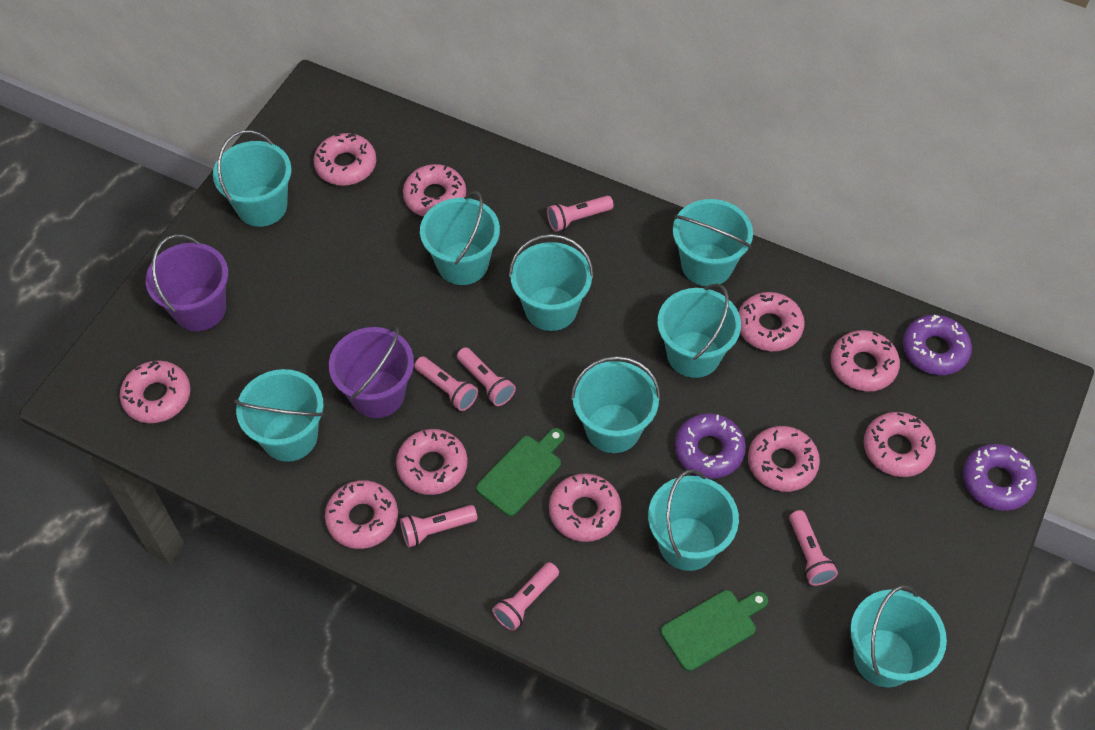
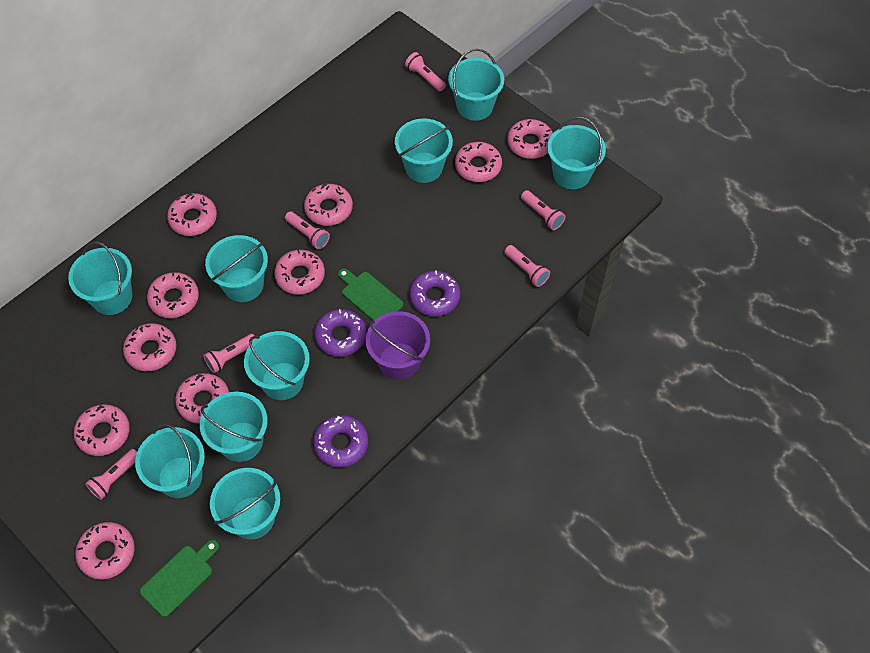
purple bucket: [146,234,228,331] [329,327,414,418] = 2 -> [366,311,430,380] = 1

